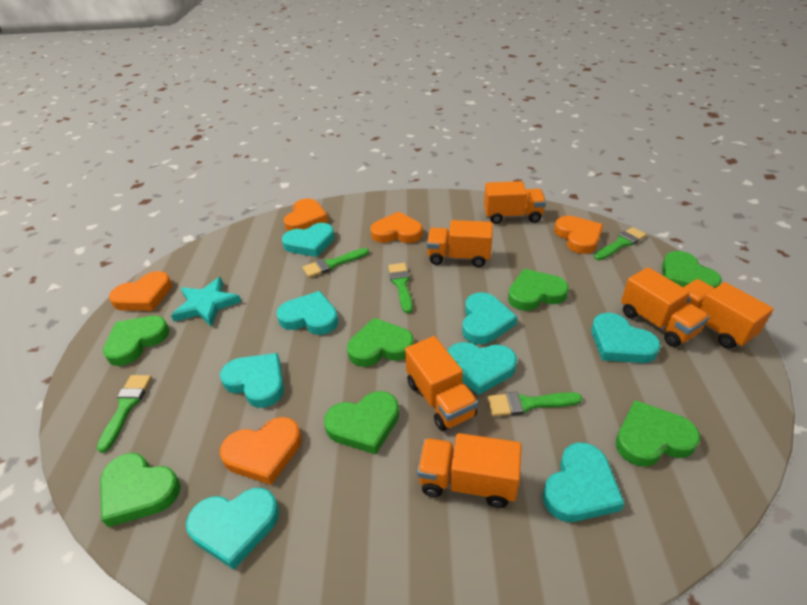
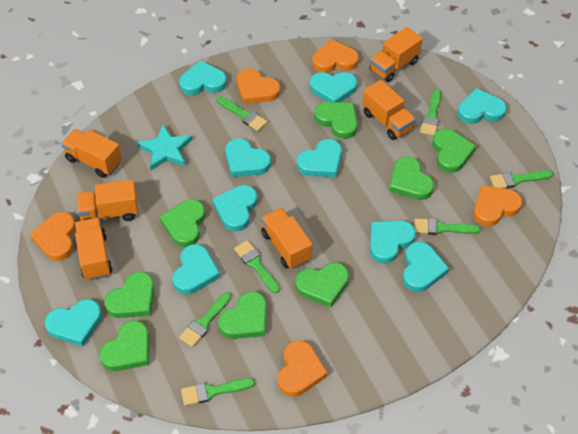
green brush: [97,375,152,453] [302,248,369,278] [388,263,413,313] [488,392,582,416] [594,227,647,260] = 5 -> [179,292,231,347] [181,378,255,406] [217,96,267,131] [234,240,280,293] [414,218,481,235] [420,89,441,136] [490,170,553,188] = 7
green heart: [100,453,181,527] [103,316,169,366] [324,391,399,454] [347,318,414,367] [508,269,569,311] [616,400,700,467] [662,251,722,288] = 7 -> [99,320,149,371] [104,272,155,318] [160,199,205,247] [218,291,267,339] [295,262,349,308] [314,102,357,139] [389,157,434,200] [432,129,476,173] = 8
turquoise heart: [186,488,279,570] [220,353,284,408] [276,291,338,335] [282,223,335,257] [448,342,517,395] [462,292,517,344] [542,442,625,522] [592,313,661,363] = 8 -> [45,299,102,347] [172,244,220,294] [179,60,227,95] [212,185,257,232] [225,138,271,177] [297,139,342,177] [310,72,357,102] [370,221,416,264] [403,242,449,292] [458,88,507,124] = 10

